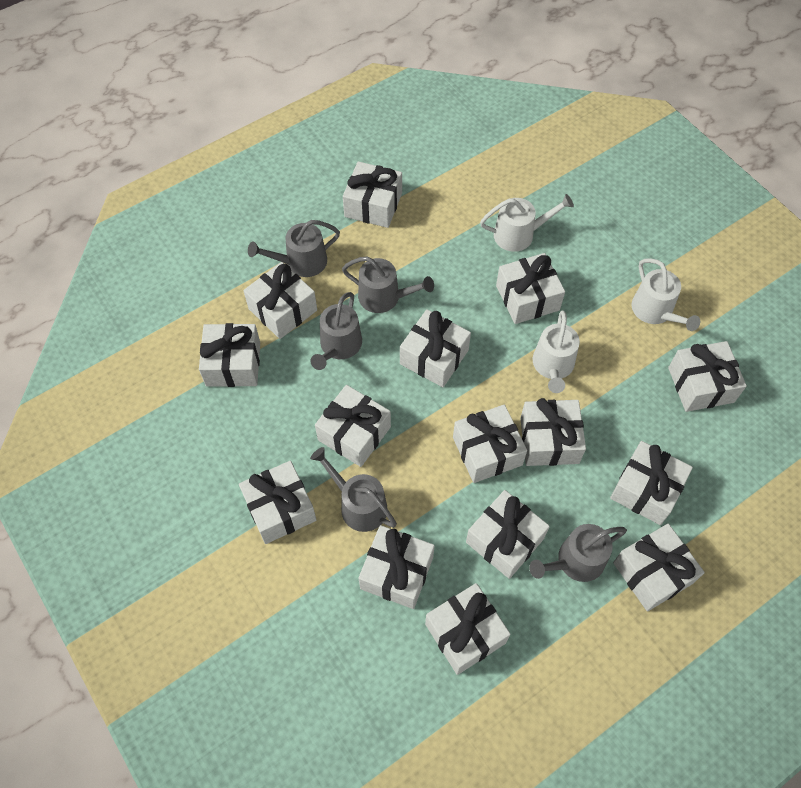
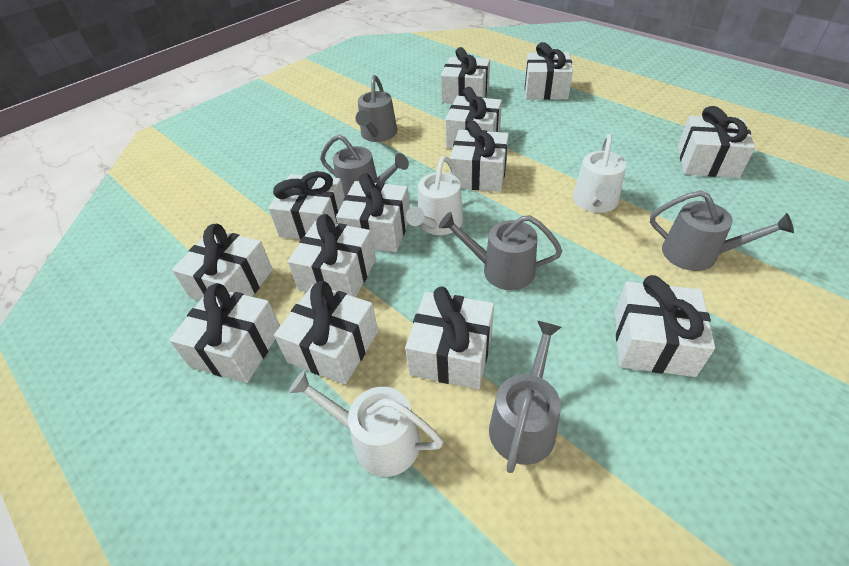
white gift: [199,323,260,387] [239,461,316,544] [243,262,317,339] [315,385,391,467] [343,161,402,228] [359,525,435,609] [400,309,471,387] [425,583,511,675] [453,405,527,483] [466,490,550,579] [496,253,565,324] [520,398,586,466] [610,441,693,525] [613,524,705,611] [668,341,747,412] = 15 -> [169,283,280,383] [172,223,273,301] [268,171,345,240] [274,281,378,385] [288,214,376,297] [336,173,410,252] [405,286,494,389] [441,47,490,104] [445,87,502,149] [450,121,509,192] [525,42,573,100] [615,275,715,377] [678,106,755,178] = 13

